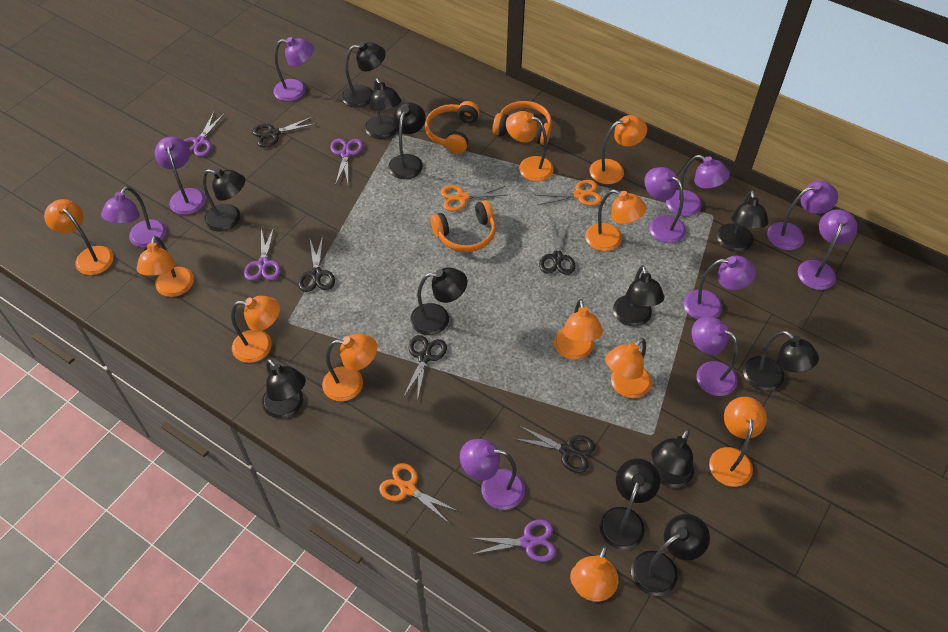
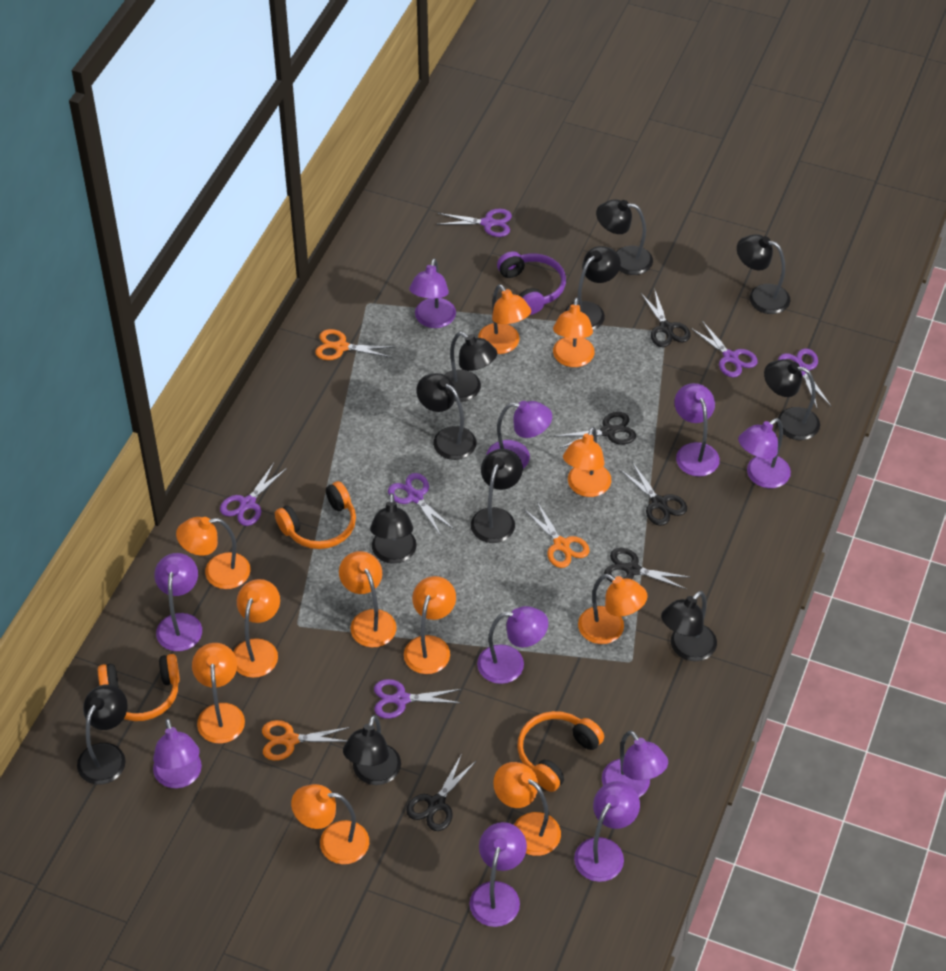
black lamp: [203,168,245,232] [262,359,306,419] [342,42,386,108] [365,78,401,139] [388,102,426,179] [410,267,467,335] [599,459,660,550] [613,265,664,326] [631,514,710,596] [651,429,694,488] [717,190,769,252] [743,331,819,391] = 12 -> [77,685,128,785] [343,715,401,785] [370,493,417,564] [416,373,477,460] [444,332,497,402] [471,449,523,543] [564,246,621,330] [596,199,653,275] [661,591,717,661] [737,234,790,314] [764,359,820,440] = 11
purple headphones: none = 0 -> [497,251,566,315] = 1
purple scissors: [184,112,225,157] [244,227,281,281] [330,139,363,185] [472,520,556,562] = 4 -> [220,463,287,526] [374,679,461,719] [388,473,454,536] [437,209,512,237] [691,321,758,377] [778,348,832,410] = 6

